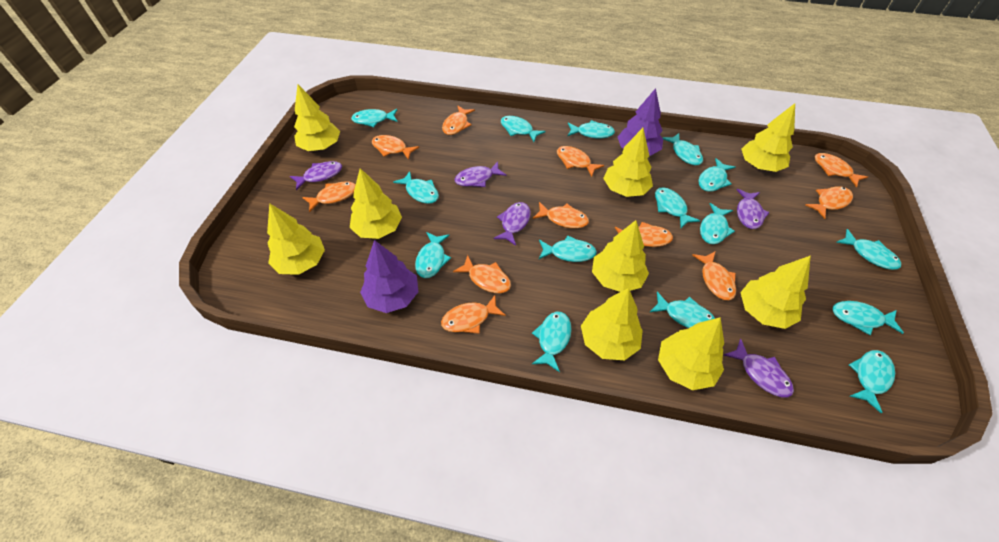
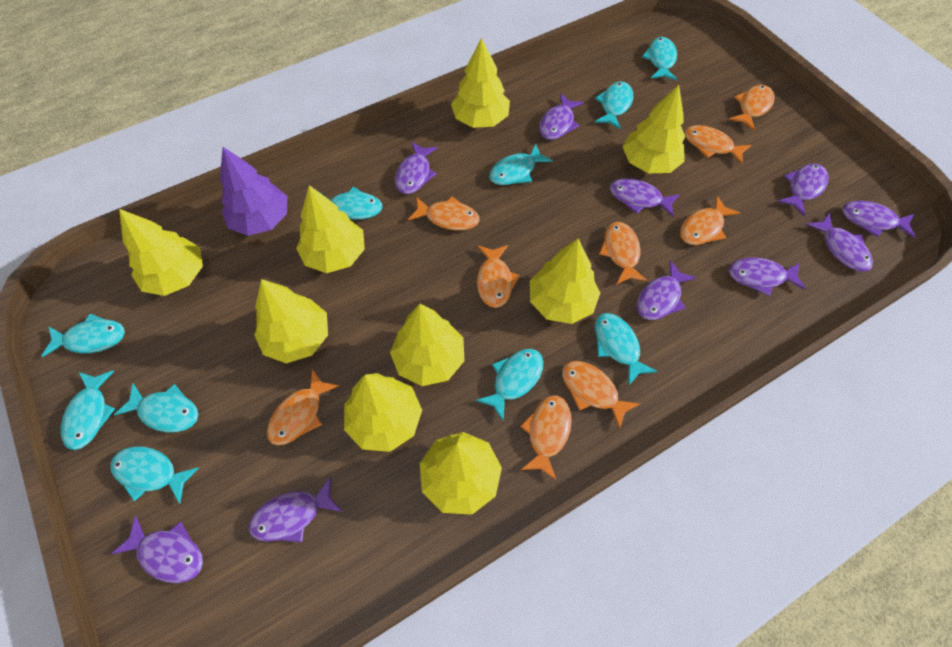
orange fish: [302,182,355,213] [372,135,419,160] [441,295,506,334] [442,105,475,135] [453,255,511,293] [533,202,589,229] [557,146,604,177] [615,222,673,247] [692,252,736,300] [805,186,853,219] [814,153,868,187] = 11 -> [267,369,339,446] [408,196,479,231] [477,245,520,308] [520,395,572,480] [562,361,640,429] [599,222,647,284] [680,196,740,245] [684,125,751,165] [729,85,775,131] = 9
purple fish: [290,161,342,190] [455,162,506,187] [494,202,531,246] [724,339,794,398] [737,189,770,229] = 5 -> [112,516,203,583] [249,476,342,542] [395,142,438,194] [539,94,584,140] [610,178,680,217] [637,260,697,320] [729,257,806,296] [777,164,829,216] [806,213,873,272] [842,201,916,238] = 10
purple tree: [360,240,419,313] [618,88,663,156] = 2 -> [220,147,287,236] = 1
turquoise fish: [351,109,397,127] [393,171,439,204] [415,232,451,278] [501,116,546,142] [532,312,572,372] [539,235,597,262] [567,120,615,138] [650,292,715,328] [655,187,700,228] [663,133,703,166] [698,158,735,192] [700,203,735,244] [833,301,904,335] [836,229,901,270] [849,350,895,413] = 15 -> [41,314,125,357] [61,371,115,450] [110,447,199,504] [114,383,198,432] [319,187,383,220] [476,349,543,420] [489,144,553,185] [594,81,633,130] [595,313,657,386] [642,37,677,81] = 10

